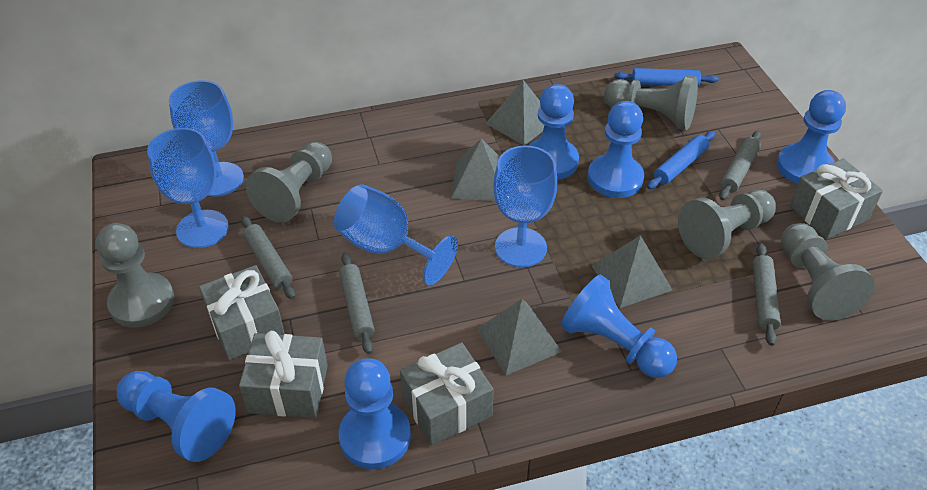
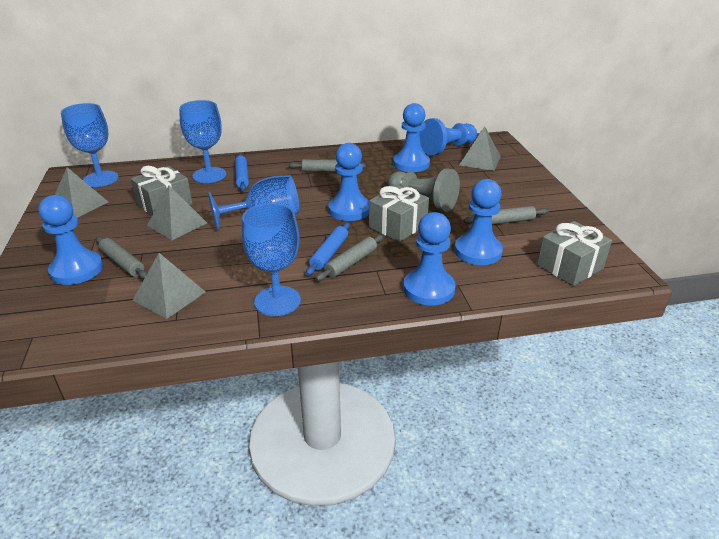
grey gift: [199,265,285,360] [239,331,328,418] [400,343,494,446] [789,159,883,239] = 4 -> [131,166,193,216] [369,185,429,242] [537,221,612,286] = 3
grey pawn: [96,223,174,328] [246,142,332,223] [604,76,698,130] [678,190,776,259] [781,223,875,320] = 5 -> [388,168,460,212] = 1

